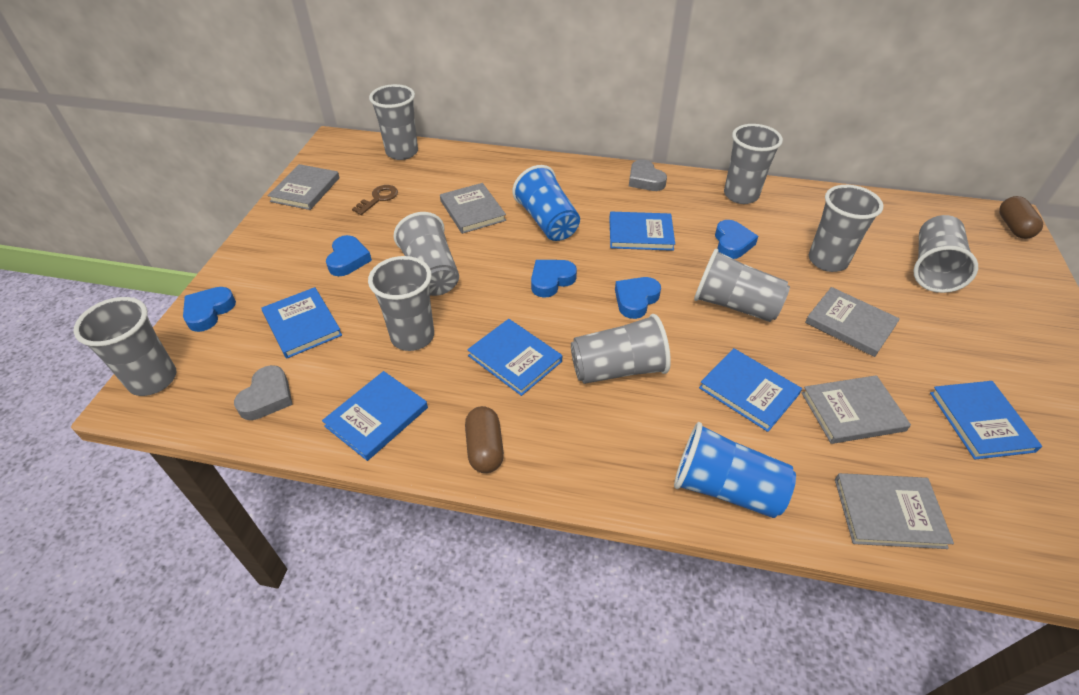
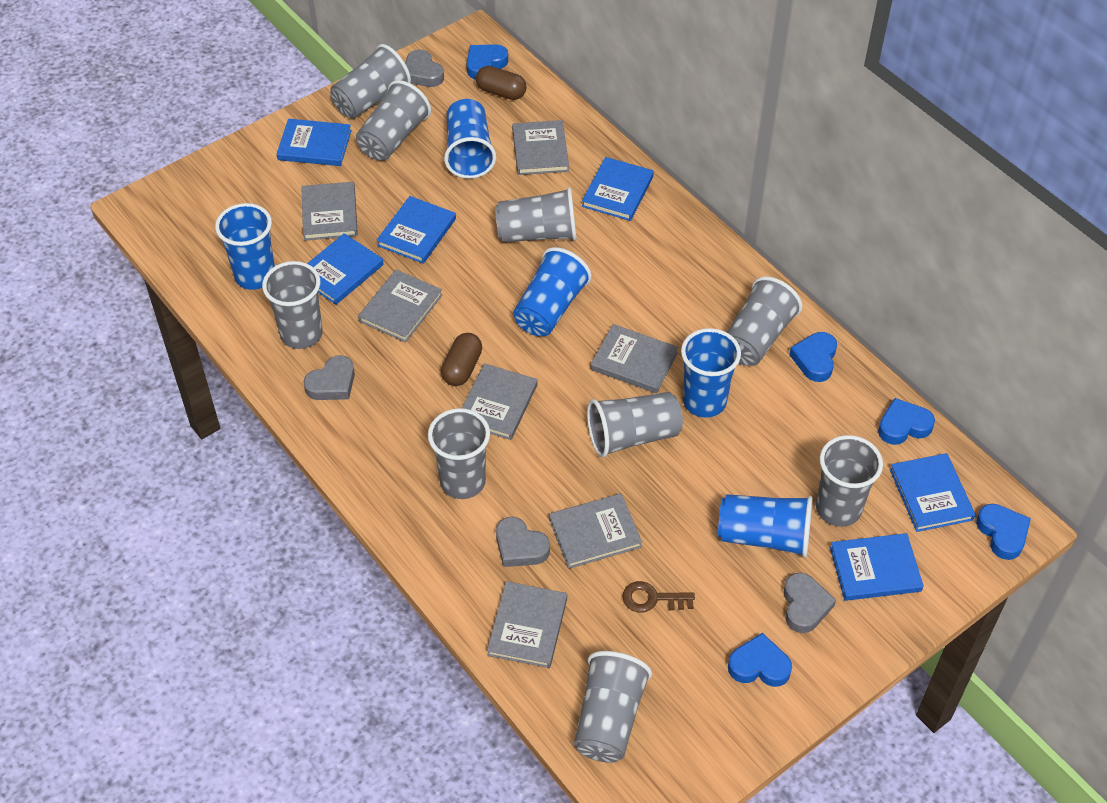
blue cup: [513,165,580,241] [674,422,796,518] = 2 -> [215,203,275,290] [444,99,496,179] [513,247,592,336] [681,328,741,418] [718,494,812,558] = 5
grey book: [267,164,340,210] [440,183,506,234] [802,375,911,444] [805,287,900,357] [835,473,954,549] = 5 -> [301,182,358,241] [358,270,442,342] [462,363,538,440] [487,581,567,668] [512,120,569,175] [549,493,642,569] [591,324,679,393] = 7
grey heart: [234,365,293,420] [629,160,667,191] = 2 -> [303,355,355,400] [405,49,444,87] [496,517,550,567] [783,573,836,633] = 4

